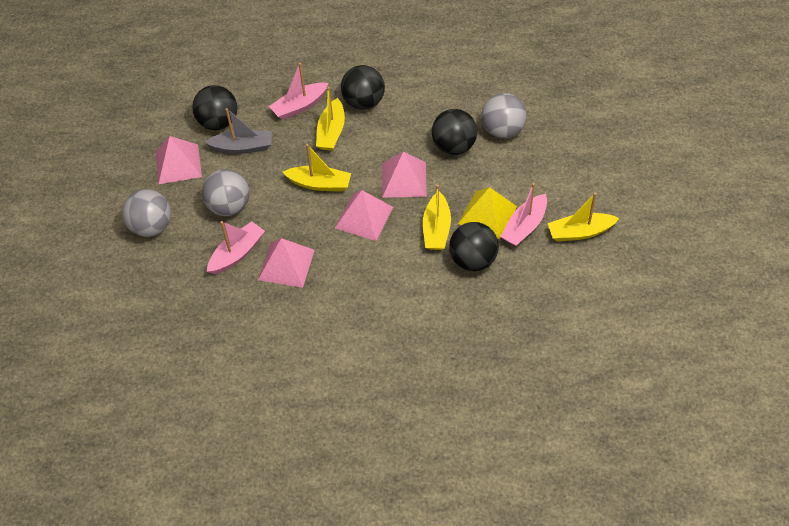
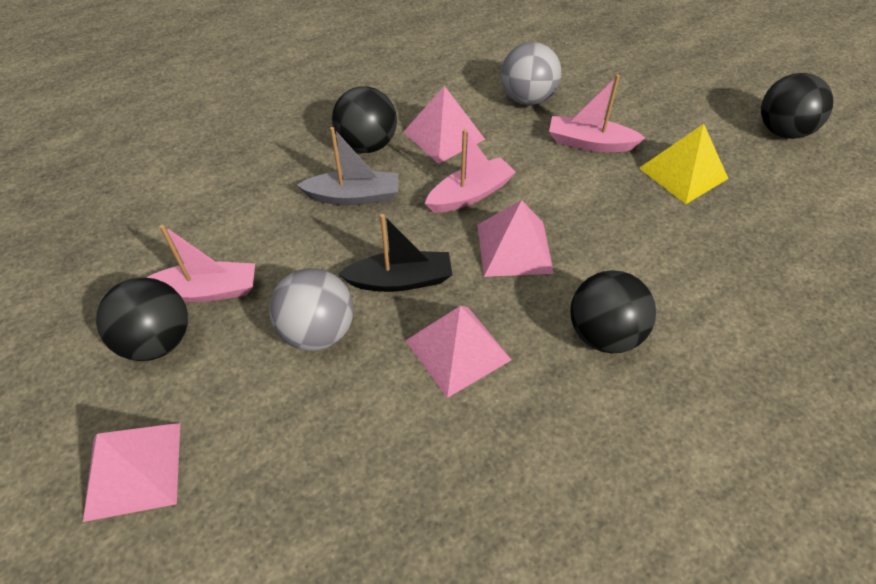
black boat: none = 0 -> [338,214,453,292] = 1
grey ball: [122,189,171,237] [202,169,250,216] [481,93,527,139] = 3 -> [269,268,354,351] [501,42,562,105] = 2
yellow boat: [283,144,351,192] [316,87,345,151] [423,185,451,250] [548,193,619,242] = 4 -> none = 0

